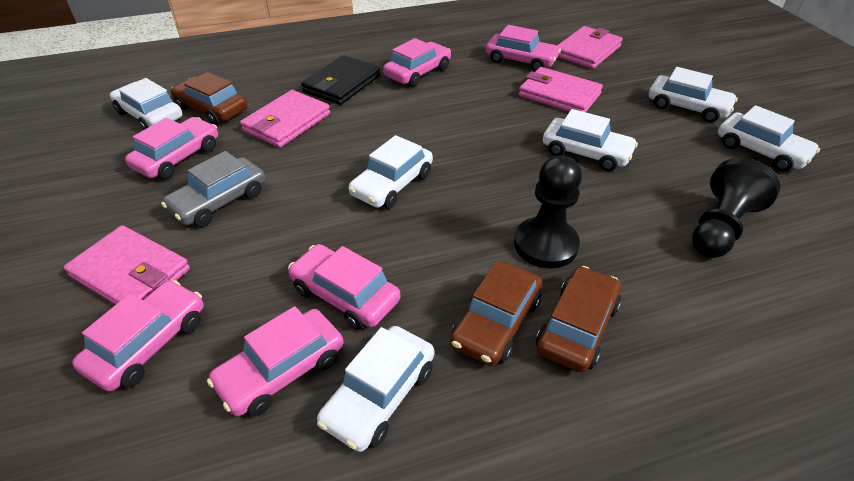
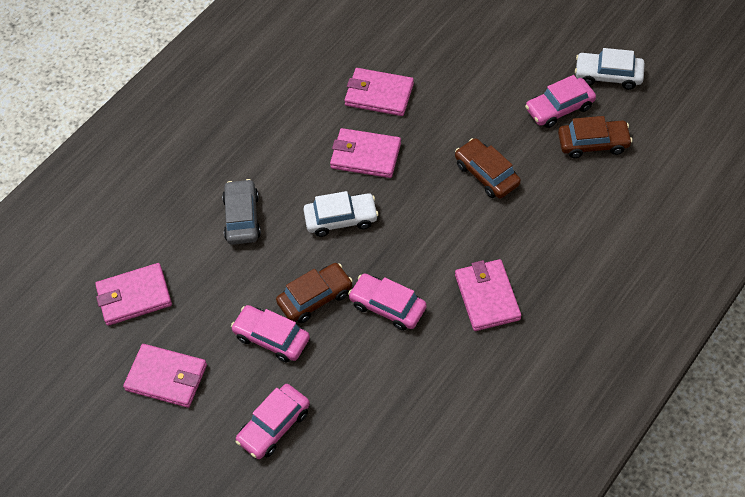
black pawn: [514,155,582,268] [692,158,780,258] = 2 -> none = 0
black wallet: [301,55,380,105] = 1 -> none = 0
pink car: [72,280,204,392] [125,117,218,179] [207,306,343,417] [288,244,400,330] [383,38,451,87] [486,25,561,71] = 6 -> [231,305,310,363] [236,384,310,459] [348,274,427,331] [525,75,596,128] = 4
pink wallet: [64,225,190,305] [240,90,330,148] [519,67,603,112] [557,26,623,69] = 4 -> [95,263,172,326] [123,344,207,408] [330,128,401,178] [344,68,414,116] [455,259,521,331] = 5
white car: [110,78,182,130] [317,326,434,452] [349,135,433,209] [543,109,638,171] [649,67,738,122] [718,105,820,171] = 6 -> [303,191,378,237] [575,48,645,90] = 2

